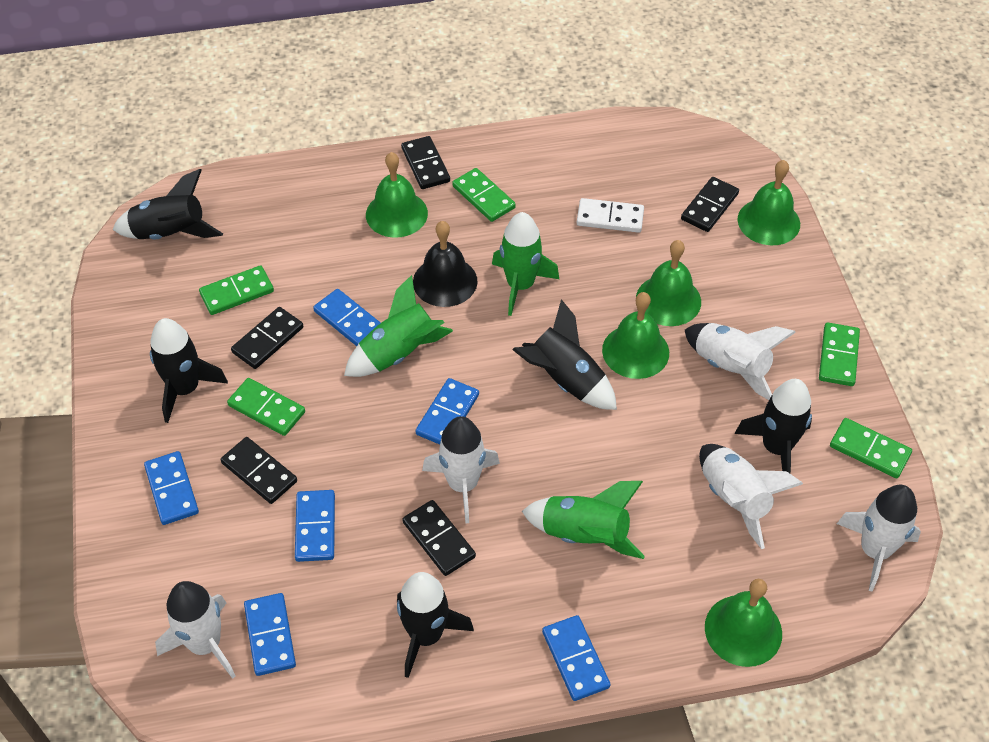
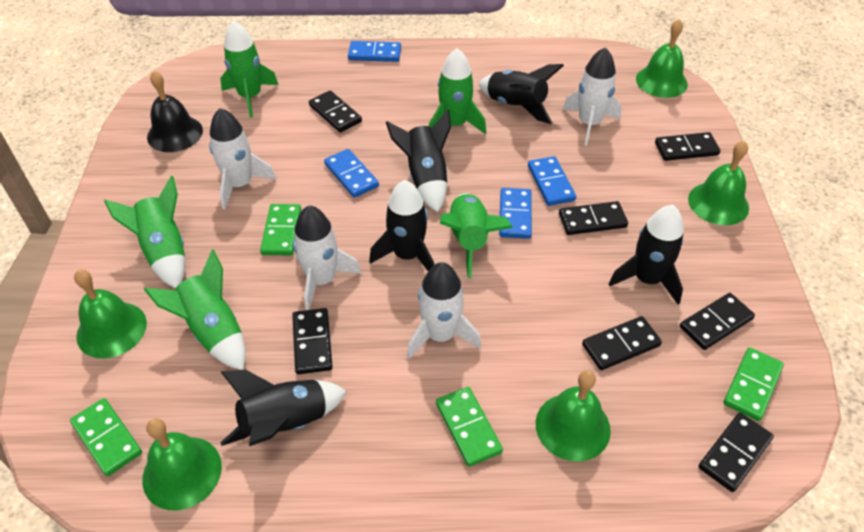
black domino: [221,437,297,504] [231,307,303,369] [401,136,450,189] [402,500,476,576] [681,177,739,232] = 5 -> [292,308,333,374] [309,91,362,132] [559,201,628,235] [582,316,662,370] [655,132,720,161] [680,293,755,350] [698,413,774,492] = 7
blue domino: [144,451,199,525] [244,593,296,676] [295,490,335,562] [313,289,381,346] [416,378,479,445] [542,615,610,701] = 6 -> [324,149,379,198] [348,41,401,62] [499,188,532,239] [528,156,576,206] = 4
green domino: [199,265,274,315] [227,378,305,436] [452,168,516,222] [819,322,860,386] [830,418,912,478] = 5 -> [70,398,142,476] [260,204,301,256] [436,387,503,467] [723,347,784,421] = 4
green rocket: [344,275,453,377] [492,212,559,316] [522,481,645,559] = 3 -> [104,176,185,288] [144,250,246,370] [220,21,278,118] [429,48,486,134] [440,193,513,278] = 5
white domino: [577,198,644,233] = 1 -> none = 0
white rocket: [155,581,235,679] [422,416,500,523] [685,323,796,400] [699,444,803,549] [837,485,921,592] = 5 -> [209,108,276,210] [293,205,361,310] [407,262,481,359] [562,47,622,146] = 4

